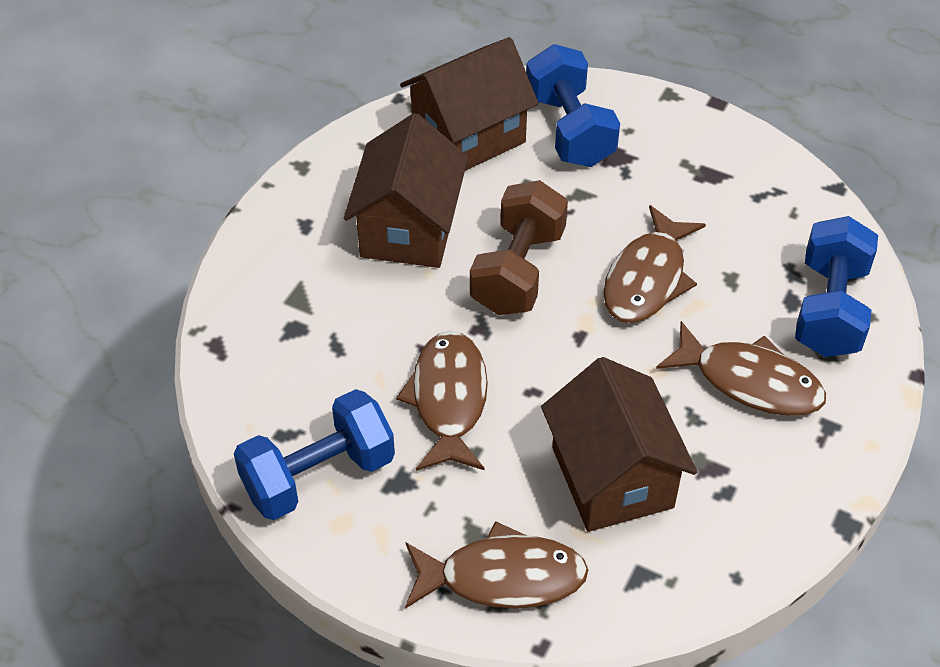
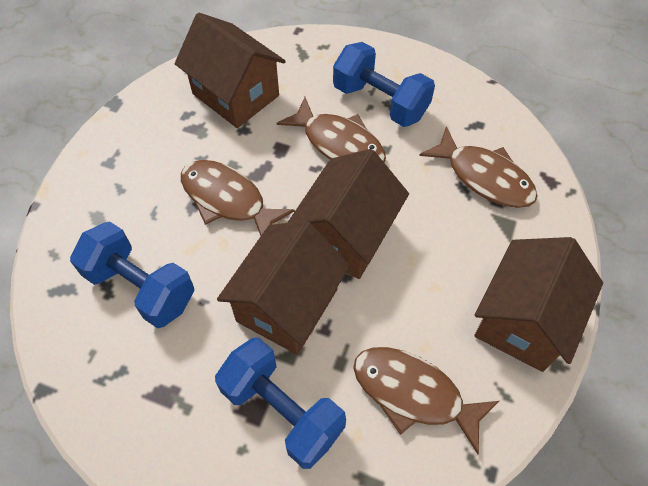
brown dumbbell: [470,180,568,315] = 1 -> none = 0
brown house: [344,113,468,268] [400,37,539,171] [541,357,697,532] = 3 -> [175,13,286,128] [217,221,350,355] [287,149,409,279] [475,237,603,372] = 4

